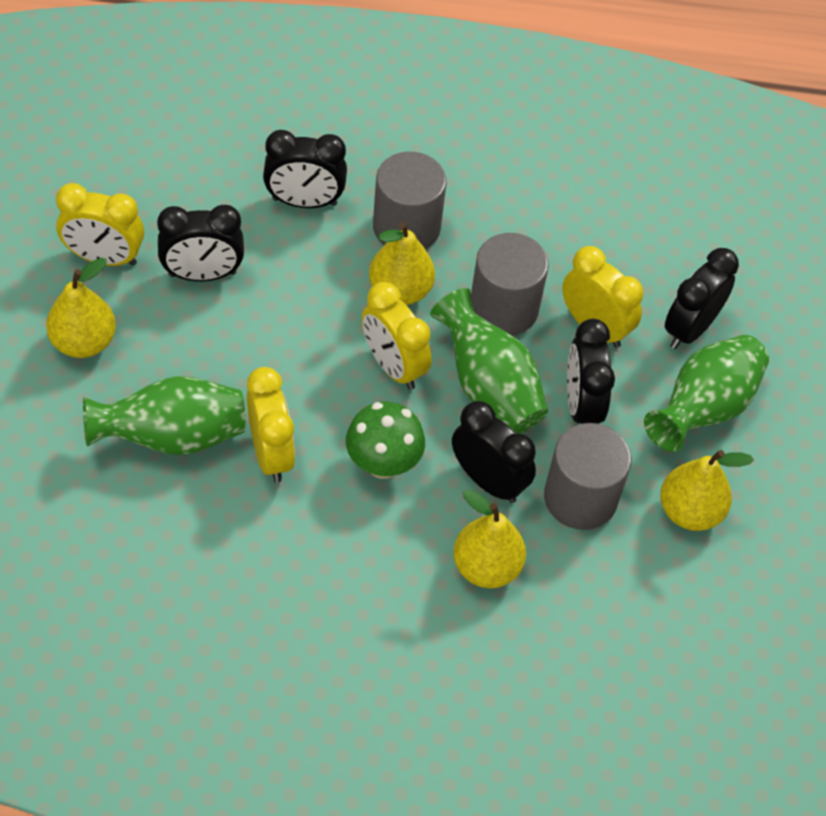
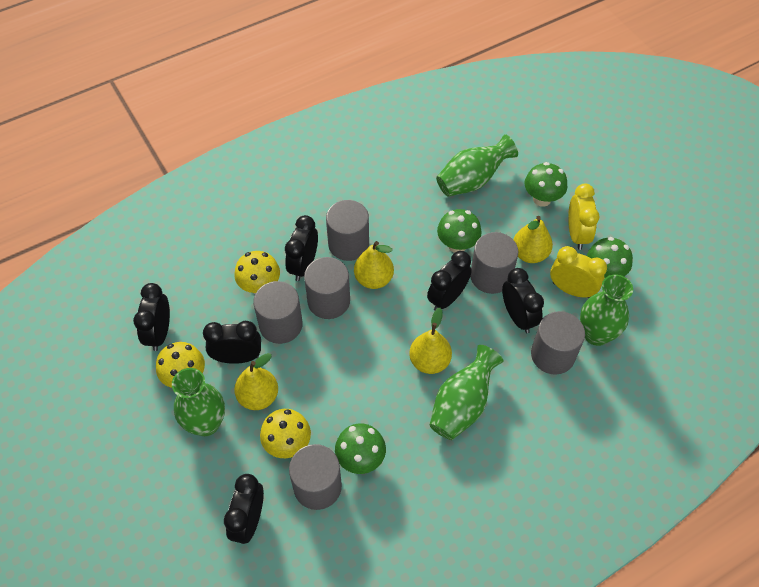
black clock: [157,205,244,281] [263,130,347,208] [452,401,536,503] [567,319,615,424] [665,248,739,349] = 5 -> [133,283,170,351] [203,321,261,364] [224,474,264,544] [285,215,318,281] [427,251,472,311] [502,268,544,333] = 6
green mushroom: [346,402,425,479] = 1 -> [335,423,386,474] [437,209,482,253] [524,162,567,207] [587,237,633,279] = 4
green vase: [83,376,246,455] [430,288,548,434] [644,335,769,452] = 3 -> [172,368,225,436] [430,345,504,440] [436,134,518,196] [580,274,633,346] = 4
grey cylinder: [373,152,447,250] [471,233,549,336] [544,423,632,530] = 3 -> [253,281,303,344] [289,444,342,510] [304,257,350,319] [326,200,369,261] [470,232,518,294] [531,311,585,375] = 6
yellow clock: [56,183,144,266] [247,367,295,483] [362,282,432,390] [562,246,643,348] = 4 -> [550,246,607,298] [568,183,600,250] = 2
yellow mushroom: none = 0 -> [156,342,205,388] [234,251,280,294] [260,409,311,458] = 3

